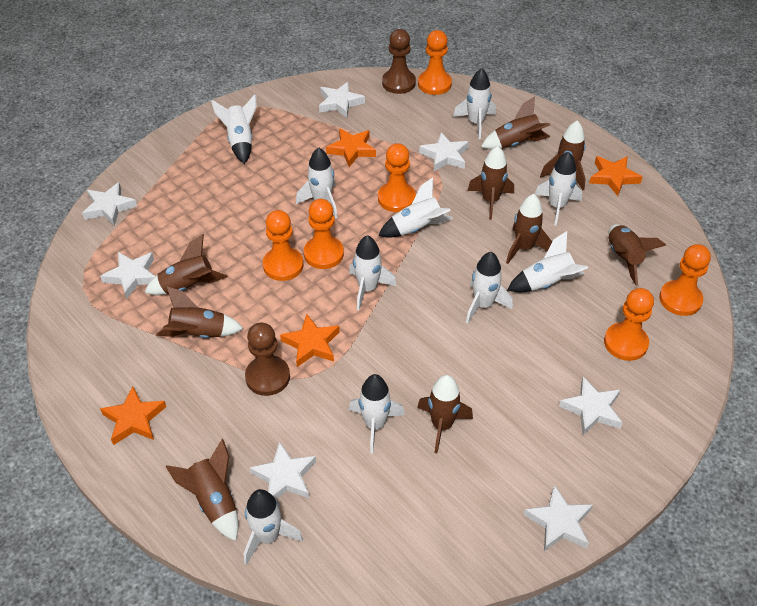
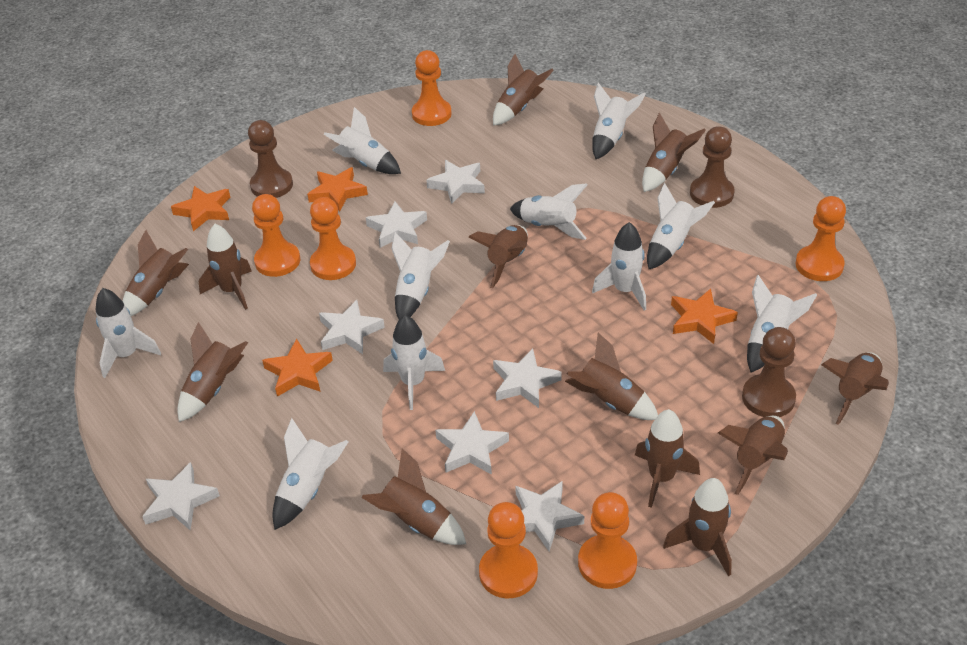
brown pawn: [245,323,290,396] [382,29,416,94] = 2 -> [248,120,293,198] [690,126,735,208] [742,327,796,417] = 3
brown rocket: [144,234,228,295] [156,286,244,338] [165,439,238,541] [417,375,473,453] [467,146,514,220] [481,96,550,149] [506,194,552,264] [540,120,586,190] [609,224,666,286] = 9 -> [123,230,189,316] [177,322,248,422] [199,224,252,310] [361,448,466,545] [468,225,528,288] [493,54,554,126] [565,333,658,420] [635,409,700,508] [642,113,706,192] [663,478,732,576] [718,416,788,495] [821,353,889,425] = 12

